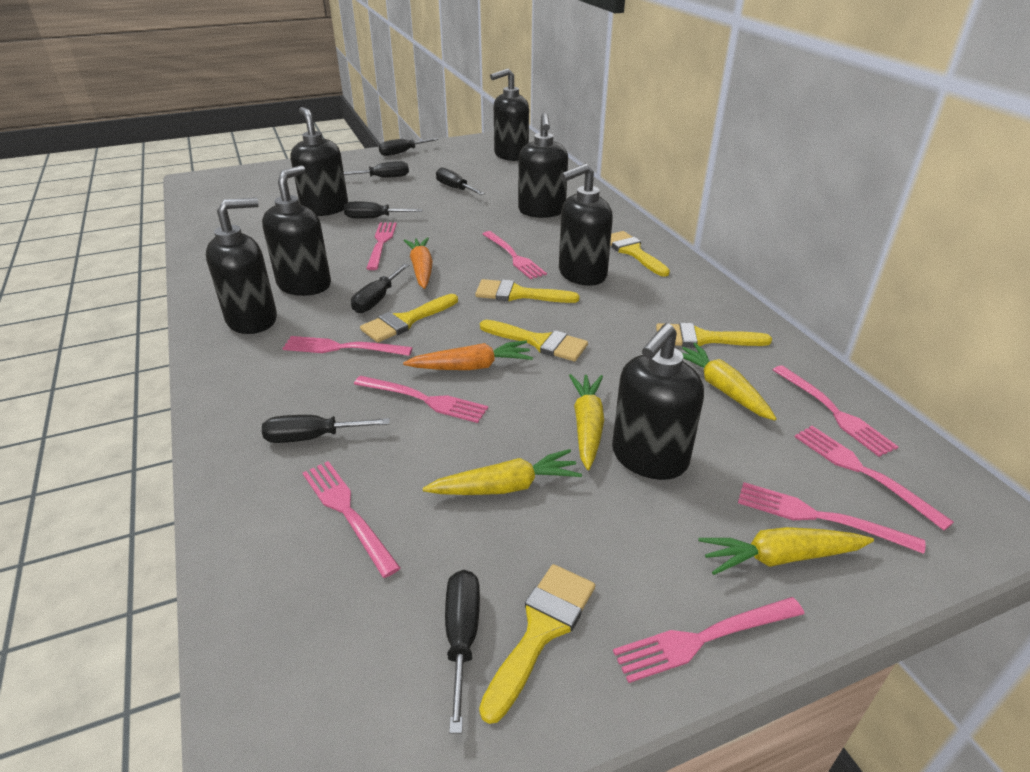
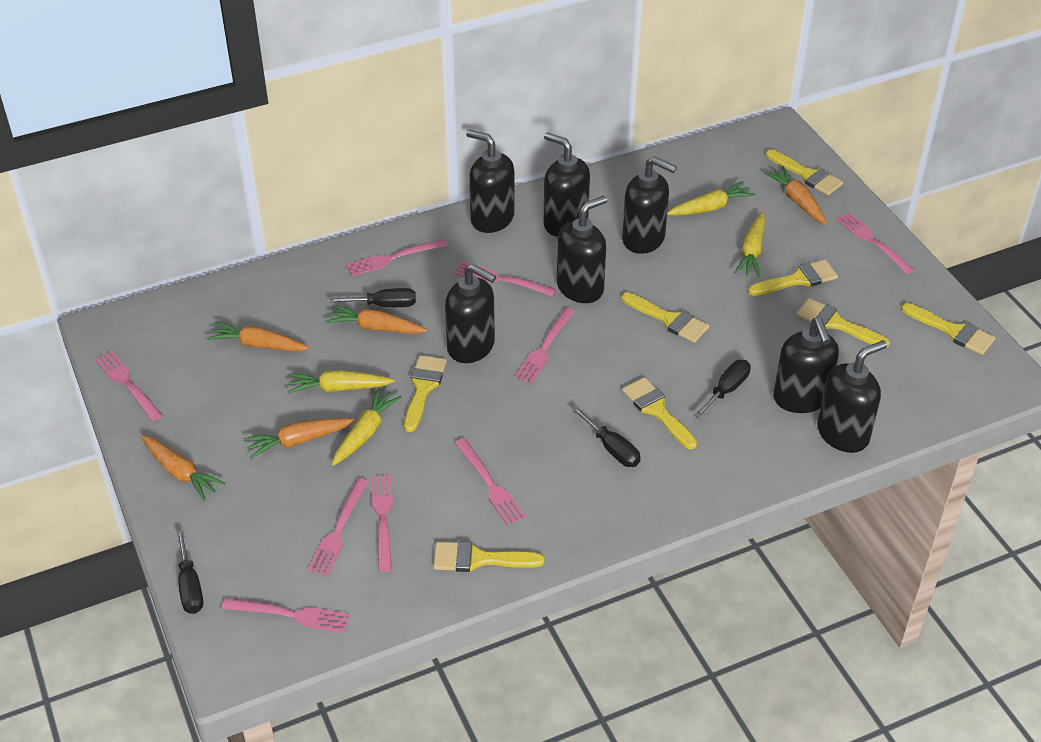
black screwdriver: [262,415,390,443] [344,161,409,177] [344,202,423,219] [351,263,409,313] [379,138,439,156] [436,167,485,195] [445,570,480,734] = 7 -> [177,530,203,614] [329,288,416,307] [572,406,641,467] [694,360,751,418] = 4
orange carrot: [403,340,533,370] [404,237,433,289] = 2 -> [141,435,225,501] [207,321,309,351] [244,418,354,459] [325,305,427,334] [764,166,827,224] = 5
yellow brush: [360,294,458,343] [475,279,580,303] [479,564,595,724] [480,320,588,361] [610,231,670,277] [656,323,772,348] = 6 -> [404,355,447,432] [433,541,544,572] [621,292,709,343] [622,377,697,449] [748,259,838,296] [766,149,843,195] [796,298,890,348] [901,303,995,355] = 8

